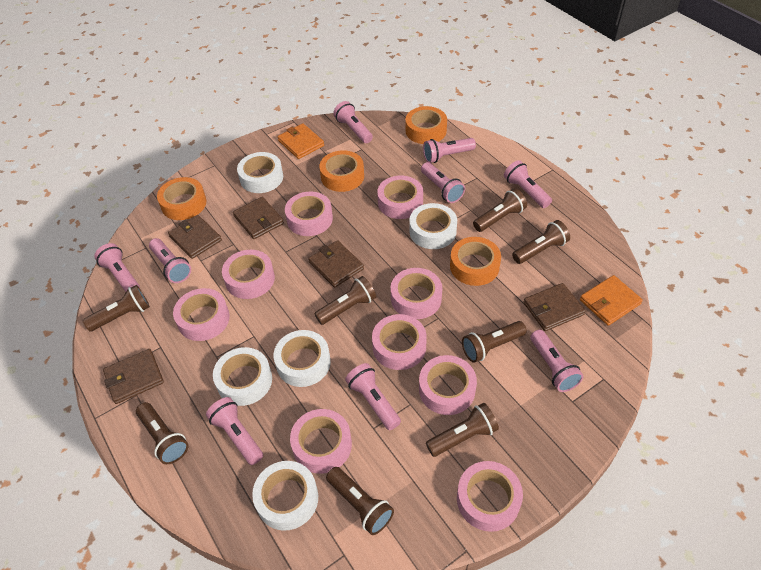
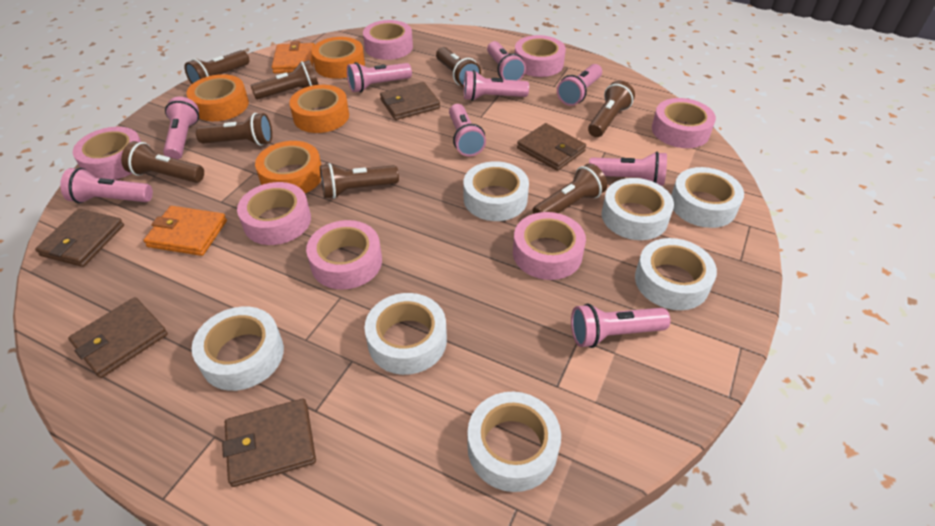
pink tape: [173,288,230,341] [222,250,275,299] [285,192,333,236] [290,409,352,474] [372,314,427,370] [377,176,423,219] [391,268,442,319] [419,355,477,415] [457,461,523,532] = 9 -> [73,127,141,180] [237,182,311,245] [306,220,382,290] [363,20,413,60] [513,212,586,280] [515,35,566,77] [652,98,716,148] = 7
white tape: [213,347,272,406] [237,152,283,193] [252,461,318,531] [274,330,331,387] [409,203,457,249] = 5 -> [192,307,284,391] [364,293,447,375] [464,161,529,221] [468,392,561,492] [601,178,674,240] [635,238,717,310] [671,167,744,228] = 7

